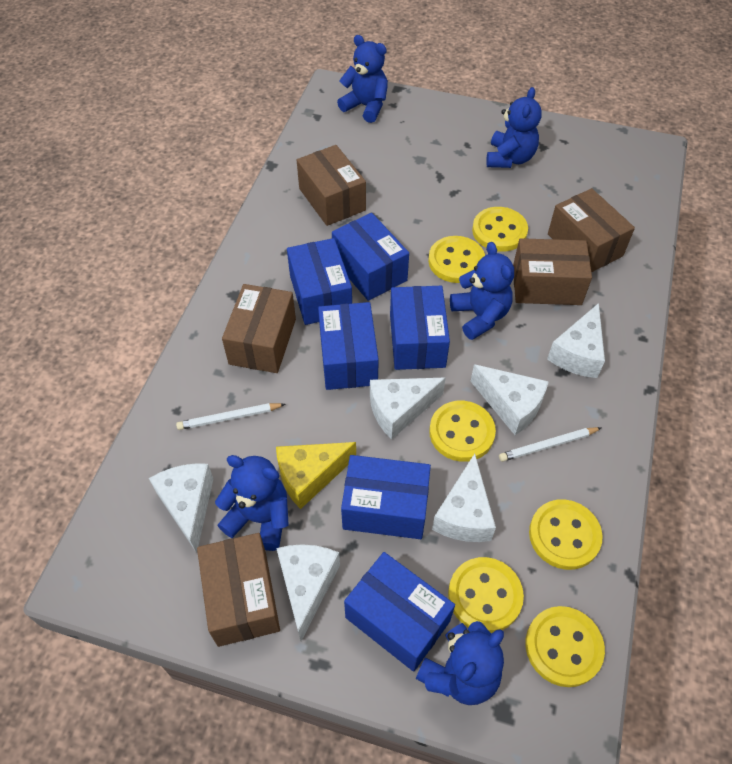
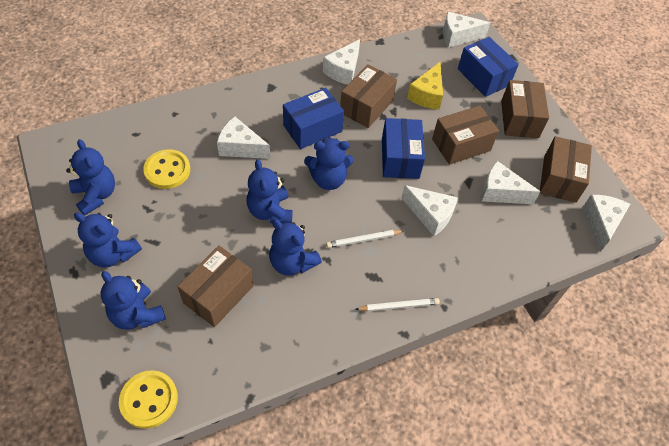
blue box: [287,238,352,325] [318,302,379,390] [332,213,409,301] [341,455,431,539] [344,552,455,672] [390,286,450,370] = 6 -> [283,88,344,149] [382,118,425,179] [458,37,519,97] = 3
blue teddy bear: [215,455,289,551] [337,35,388,123] [416,621,504,705] [450,242,514,340] [486,87,542,168] = 5 -> [66,139,115,216] [74,212,142,268] [101,271,166,330] [247,160,293,224] [269,219,322,276] [304,137,354,190] = 6
yellow button: [428,236,485,283] [429,401,496,462] [448,557,524,633] [472,207,528,252] [525,606,605,687] [529,499,603,570] = 6 -> [119,370,178,429] [143,149,190,189] = 2

